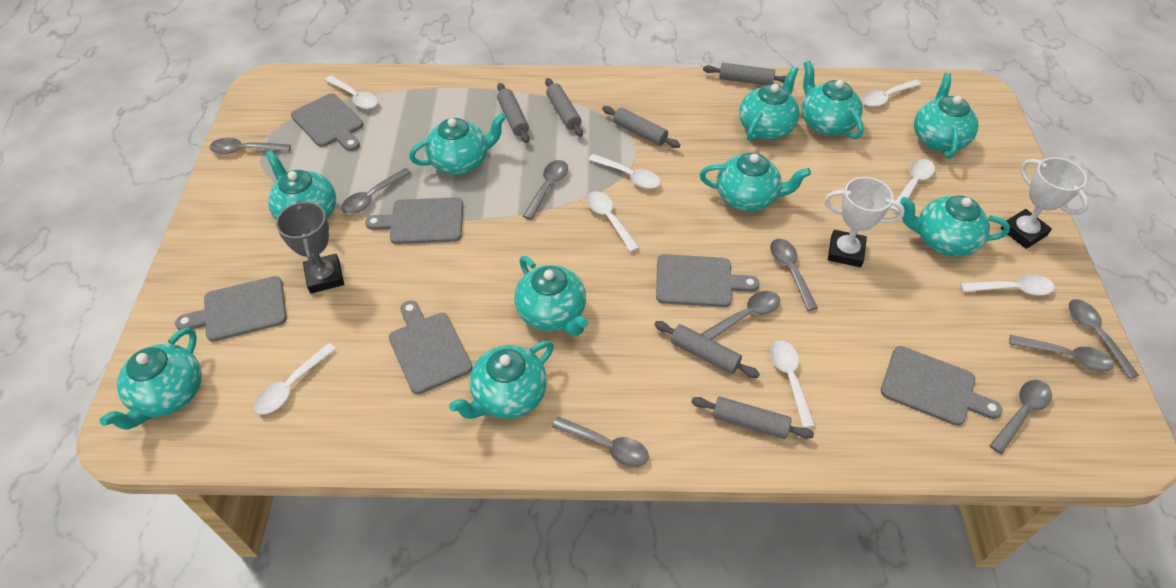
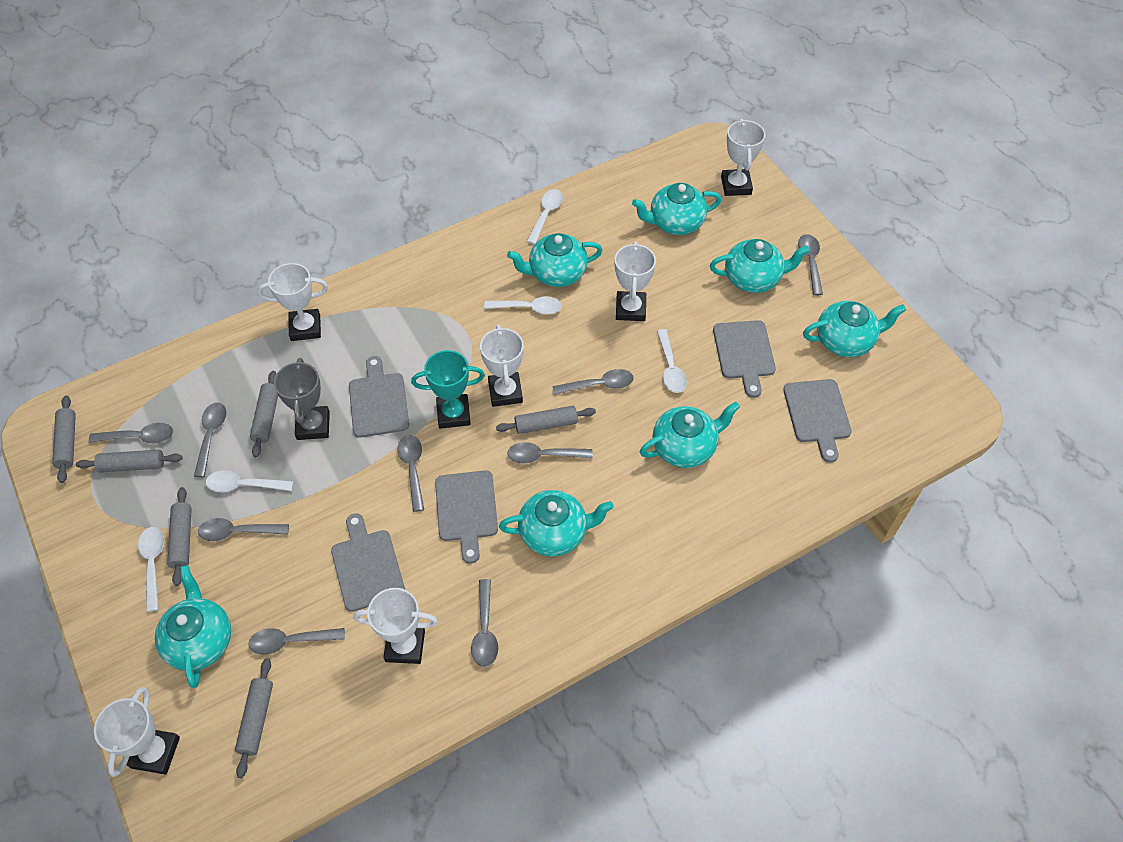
grey cutting board: [175,276,287,342] [291,93,363,151] [365,197,463,244] [389,301,473,394] [656,254,759,307] [881,346,1002,426] = 6 -> [331,513,405,612] [349,356,409,438] [435,471,498,564] [713,320,776,398] [783,379,852,463] = 5
turquoise teapot: [99,328,202,430] [266,150,336,227] [409,113,506,175] [449,341,554,419] [515,256,588,336] [700,153,811,211] [739,66,800,142] [801,61,864,139] [900,195,1010,257] [914,73,978,159] = 10 -> [155,565,231,688] [499,490,614,556] [507,233,603,287] [632,183,721,235] [640,402,740,468] [710,239,810,293] [803,301,906,357] = 7
turquoise trophy: none = 0 -> [411,350,485,429] = 1
white spoon: [254,343,336,414] [325,76,378,109] [586,191,640,252] [588,154,661,189] [770,340,815,428] [862,80,922,107] [890,159,935,213] [960,275,1055,295] = 8 -> [138,527,164,612] [206,470,294,492] [484,297,562,314] [527,189,563,244] [657,329,687,393] = 5
white trophy: [824,177,905,267] [1001,157,1089,249] = 2 -> [94,687,180,777] [257,263,328,341] [354,588,438,664] [480,325,524,407] [615,242,656,321] [721,119,765,196] = 6

